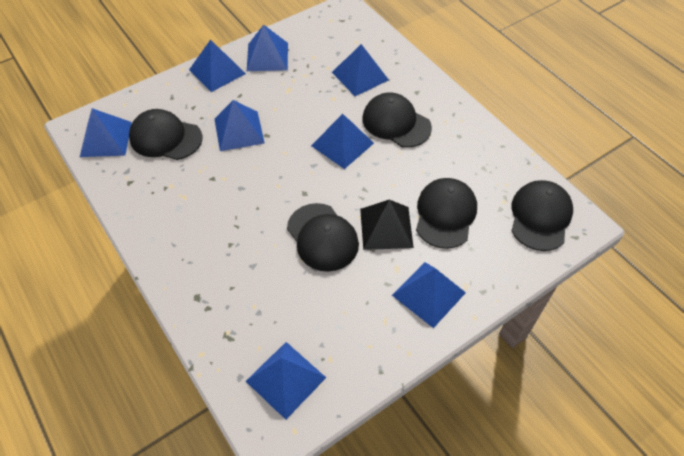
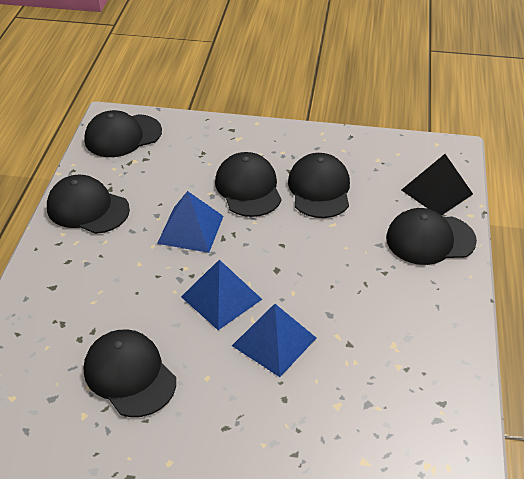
black cap: [129,109,202,160] [287,203,359,272] [363,92,432,148] [416,178,477,249] [512,180,573,251] = 5 -> [47,175,130,234] [84,110,162,157] [84,329,176,417] [215,152,282,217] [288,153,350,218] [386,208,477,265] = 6
blue pyramid: [80,108,132,157] [189,40,246,92] [214,100,265,151] [246,342,326,420] [247,25,288,71] [311,114,374,169] [332,44,389,96] [392,262,466,328] = 8 -> [157,191,224,253] [181,259,262,330] [232,304,316,377] = 3

